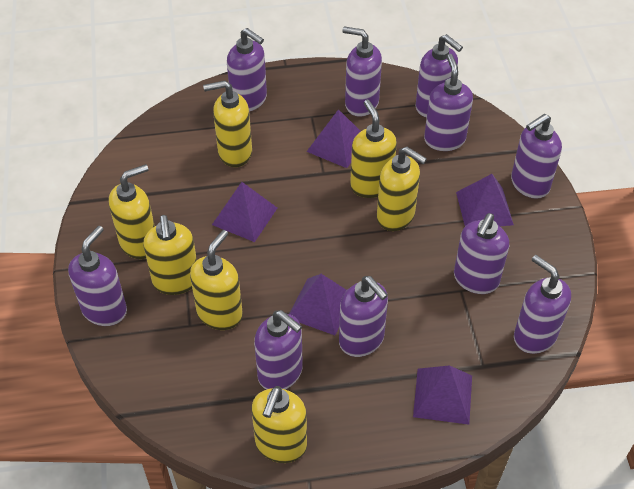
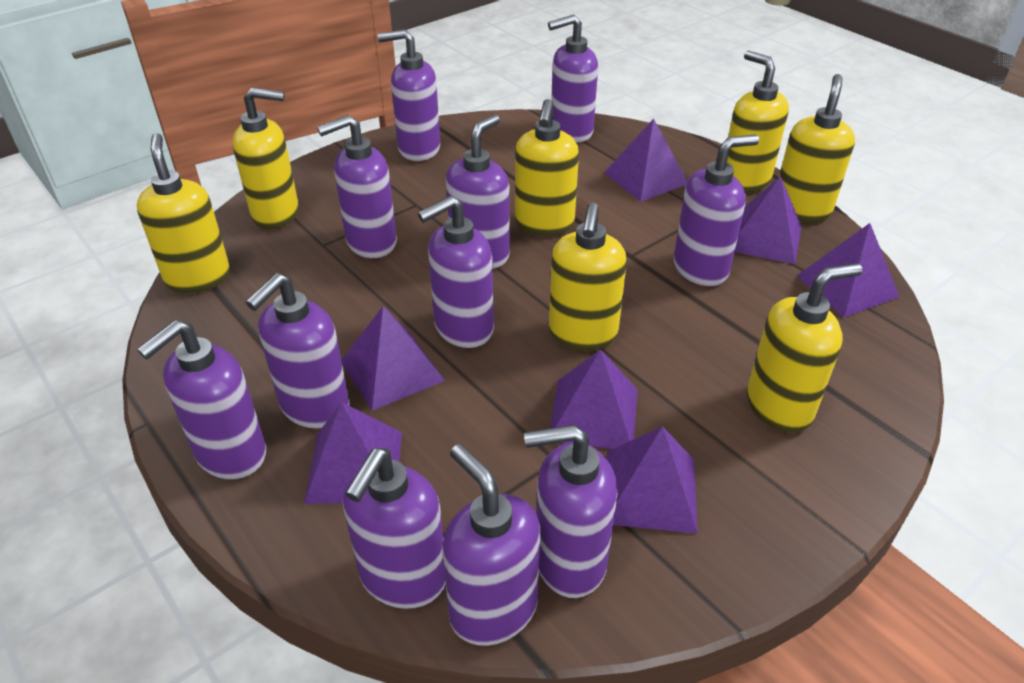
purple pyramid: [212,182,277,242] [289,274,347,335] [306,109,361,168] [413,365,472,425] [456,174,514,226] = 5 -> [304,402,402,504] [341,306,445,411] [550,349,638,449] [604,119,687,202] [607,426,698,534] [735,176,802,264] [797,223,900,318] = 7
purple soap dispenser: [68,226,127,326] [227,28,267,112] [254,310,303,390] [339,276,388,357] [342,27,382,117] [416,34,463,117] [424,54,473,151] [454,213,509,294] [511,114,562,199] [514,255,571,354] = 10 -> [137,320,266,479] [246,273,350,429] [317,115,397,258] [343,448,446,609] [378,29,441,161] [418,196,494,348] [442,444,540,646] [446,114,510,269] [524,425,617,598] [548,14,598,143] [673,135,759,286] = 11

